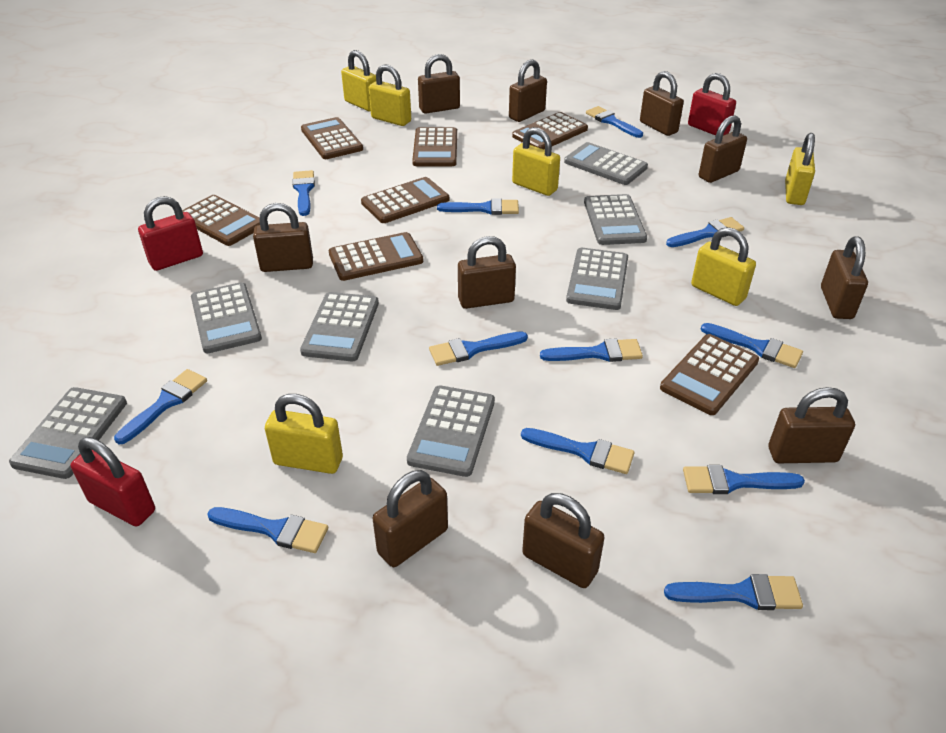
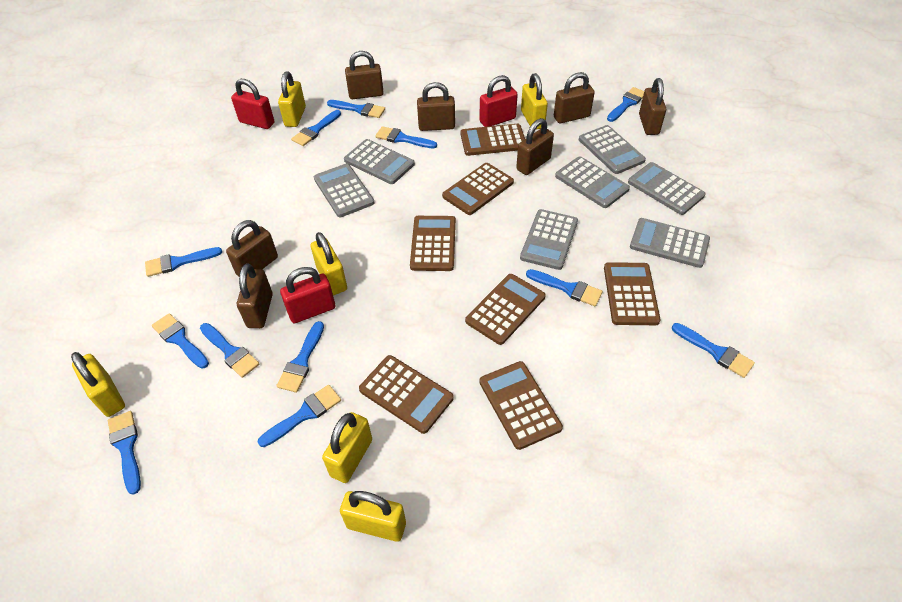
brown padlock: [253,203,313,272] [373,470,448,567] [418,54,460,114] [458,236,516,309] [509,59,547,122] [522,493,605,588] [640,71,684,136] [699,115,747,183] [769,387,855,463] [821,237,868,319] = 10 -> [226,220,278,276] [237,264,273,328] [345,51,384,99] [417,82,455,131] [516,118,554,175] [554,72,595,123] [639,78,666,135] = 7

